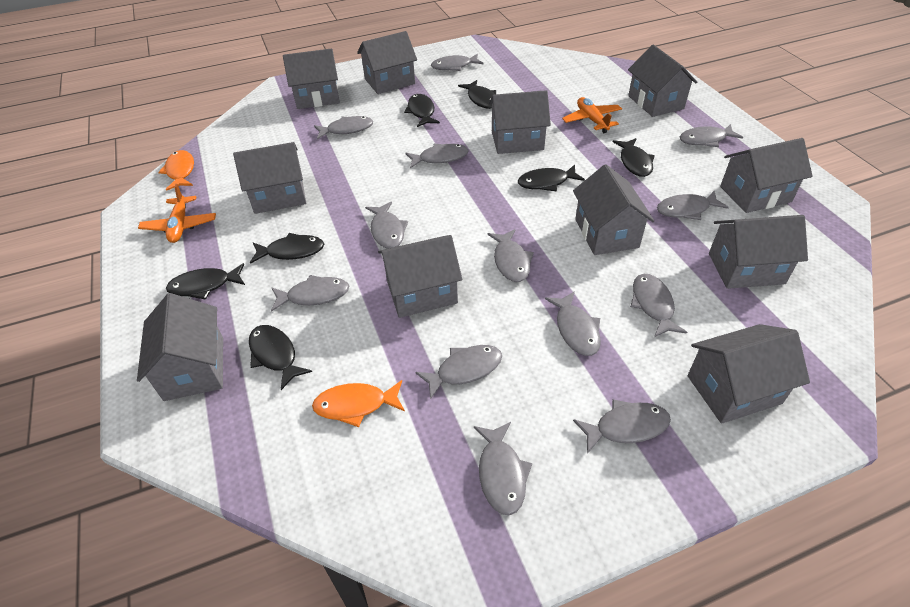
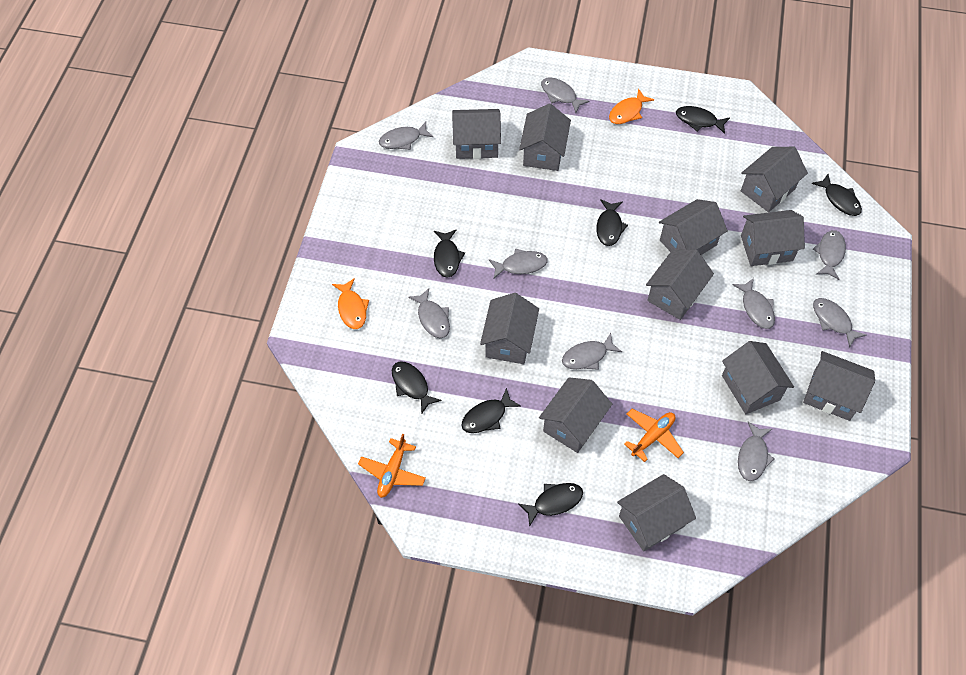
grey fish: [271,275,349,312] [314,116,373,139] [365,201,408,249] [405,143,468,168] [415,345,502,400] [431,54,484,71] [474,422,532,515] [488,229,534,282] [545,291,601,356] [573,399,671,454] [630,274,687,337] [657,191,729,220] [680,124,743,147] = 13 -> [379,122,434,150] [408,288,450,338] [489,249,548,278] [541,77,589,113] [562,333,622,370] [732,278,775,329] [738,422,774,481] [813,230,846,280] [813,298,867,347] = 9

